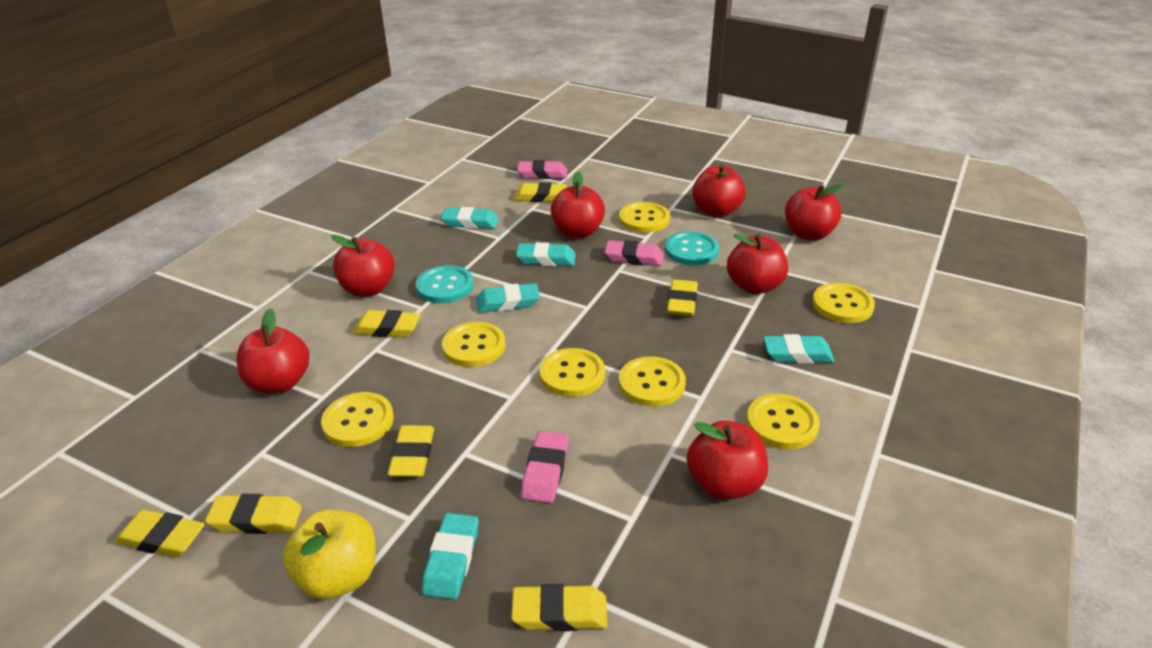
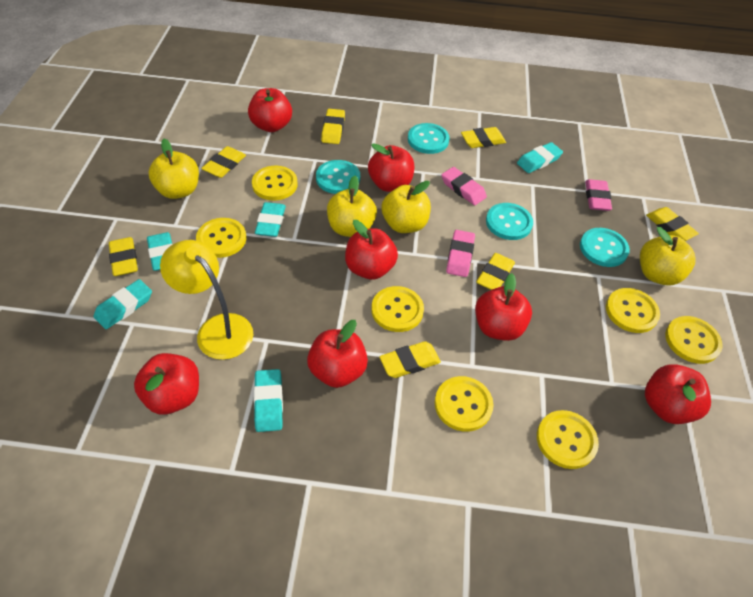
turquoise button: [416,265,474,303] [665,231,719,265] = 2 -> [316,160,360,194] [408,123,450,154] [486,203,533,240] [580,228,630,267] = 4
yellow apple: [283,509,376,600] = 1 -> [149,139,199,199] [327,175,377,237] [382,181,431,233] [640,227,695,285] = 4
yellow lamp: none = 0 -> [160,240,253,360] = 1

